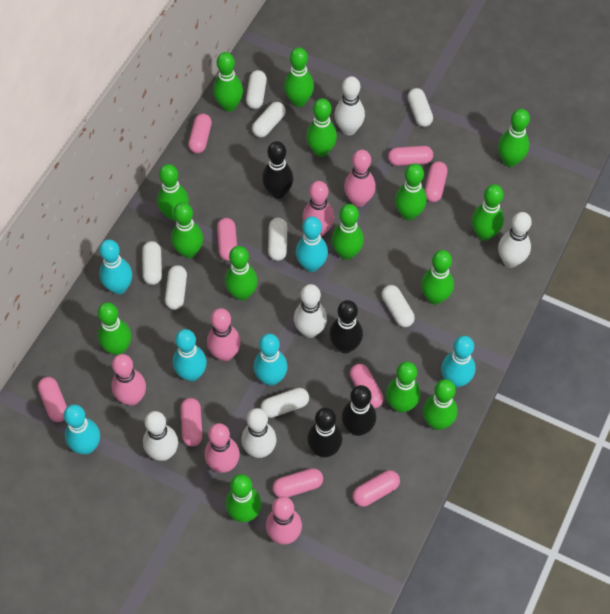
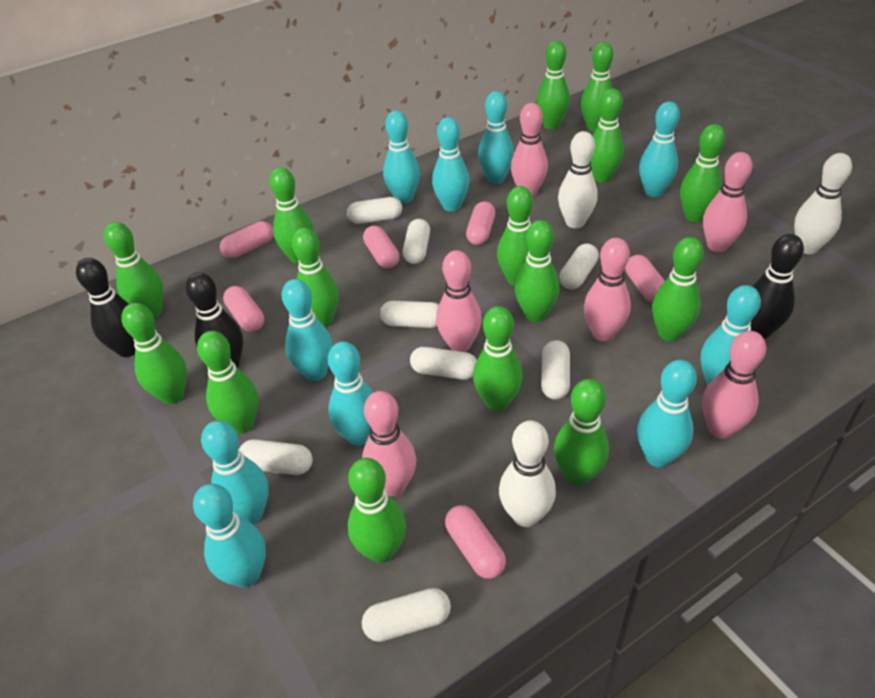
black bowling pin: [262,141,293,199] [307,407,342,458] [329,300,363,353] [342,385,376,436] = 4 -> [76,258,135,357] [186,272,243,368] [751,234,804,339] = 3
pink capsule: [38,377,67,422] [180,398,203,447] [188,113,212,153] [217,218,237,261] [273,468,323,498] [350,364,384,408] [352,470,400,507] [388,146,433,166] [425,161,447,202] = 9 -> [220,221,274,258] [223,286,264,332] [363,226,400,269] [445,505,506,579] [466,201,495,245] [625,255,665,303] = 6
turquoise bowling pin: [64,404,100,454] [99,239,132,294] [173,329,207,381] [254,334,288,386] [296,216,328,272] [441,336,475,388] = 6 -> [193,484,266,588] [201,421,269,524] [282,279,333,381] [328,341,374,446] [383,110,420,204] [432,117,470,212] [478,91,514,184] [637,360,697,467] [639,101,680,197] [701,285,761,386] = 10
white bowling pin: [143,411,178,461] [242,408,276,458] [294,284,327,338] [335,76,365,135] [498,212,532,268] = 5 -> [499,420,556,527] [558,131,598,228] [794,153,852,254] = 3

